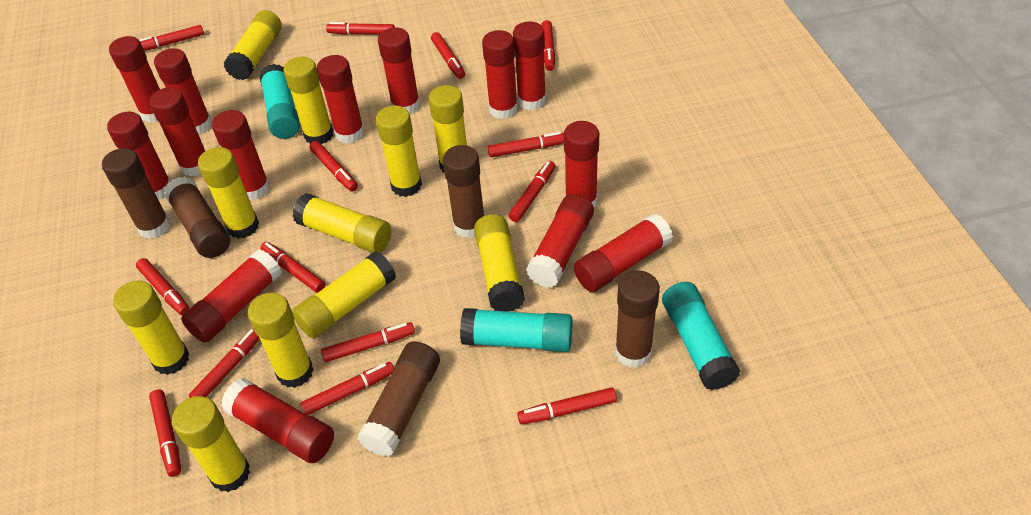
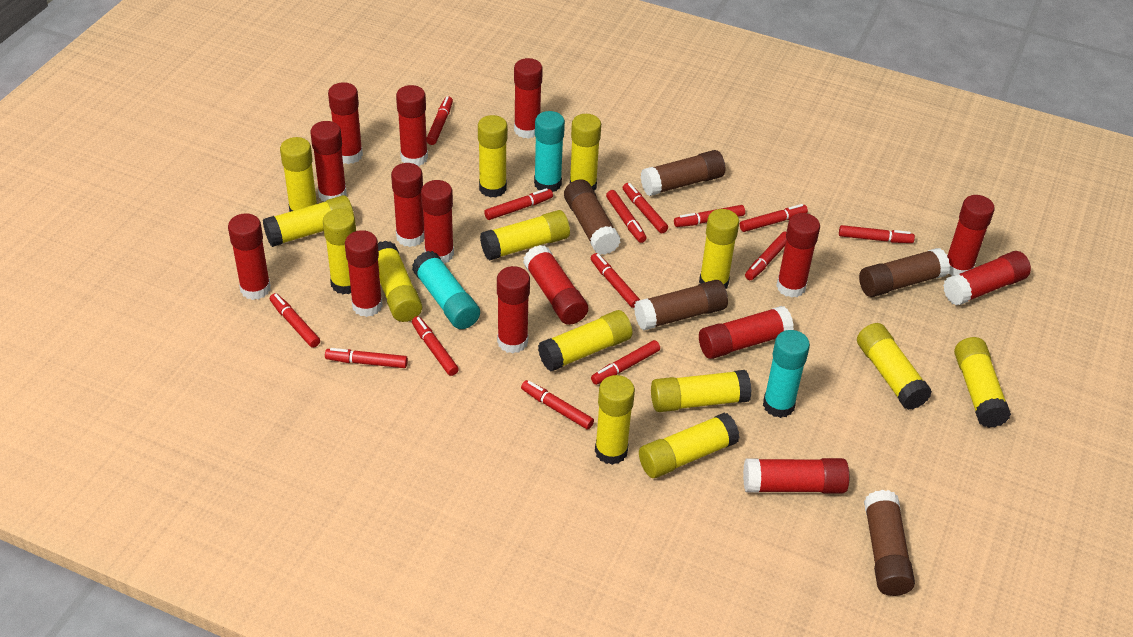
red glue stick: [107,112,171,200] [109,36,160,123] [149,87,205,176] [154,48,212,134] [181,249,282,343] [212,110,270,200] [221,378,334,463] [317,55,365,144] [378,27,420,114] [482,30,518,119] [513,22,546,110] [526,194,594,288] [564,121,599,207] [574,214,673,292] = 14 -> [228,213,271,300] [310,121,347,202] [328,82,363,164] [345,230,383,317] [391,163,424,247] [396,85,428,166] [421,180,454,264] [497,266,530,353] [514,58,543,139] [523,245,588,325] [699,306,794,359] [743,458,849,493] [776,213,820,298] [943,251,1031,306] [947,195,995,276] = 15
yellow glue stick: [113,281,189,375] [172,396,250,492] [198,147,259,239] [224,10,282,80] [248,293,313,388] [283,57,333,145] [292,251,396,338] [293,193,391,253] [376,106,422,197] [428,85,467,173] [474,214,525,312] = 11 -> [263,195,354,247] [280,137,318,212] [323,209,356,294] [378,241,422,322] [478,115,507,198] [480,210,570,261] [538,310,633,372] [570,114,601,191] [595,375,635,465] [639,413,739,478] [651,370,751,412] [699,209,739,289] [857,323,932,410] [954,337,1011,428] = 14

